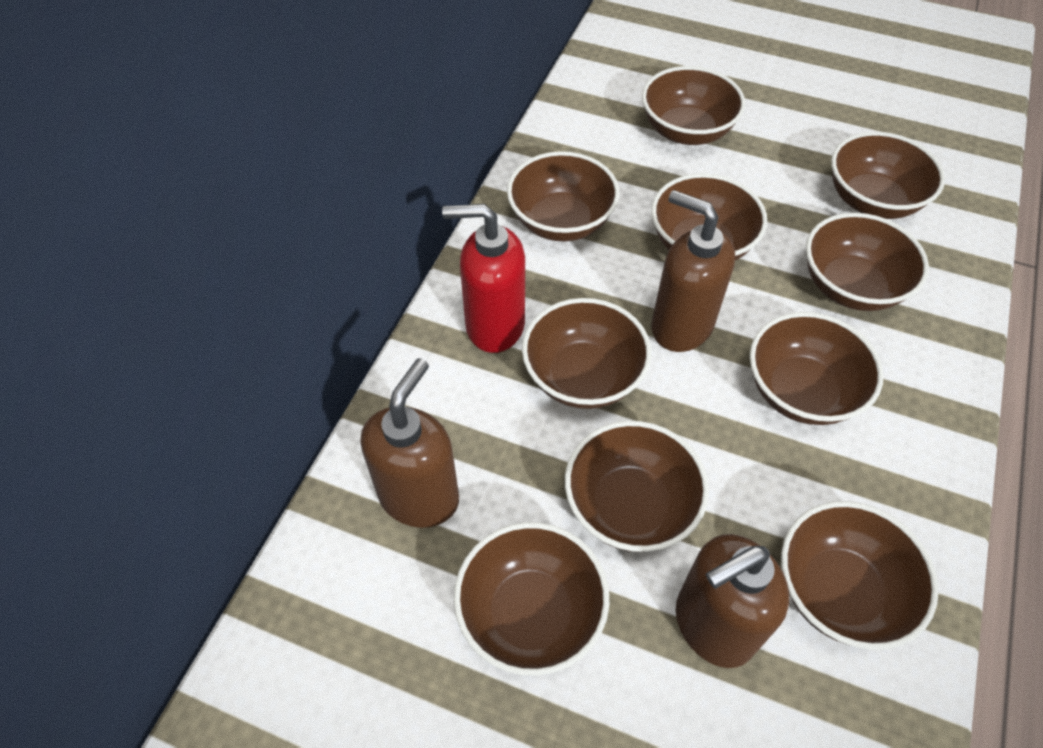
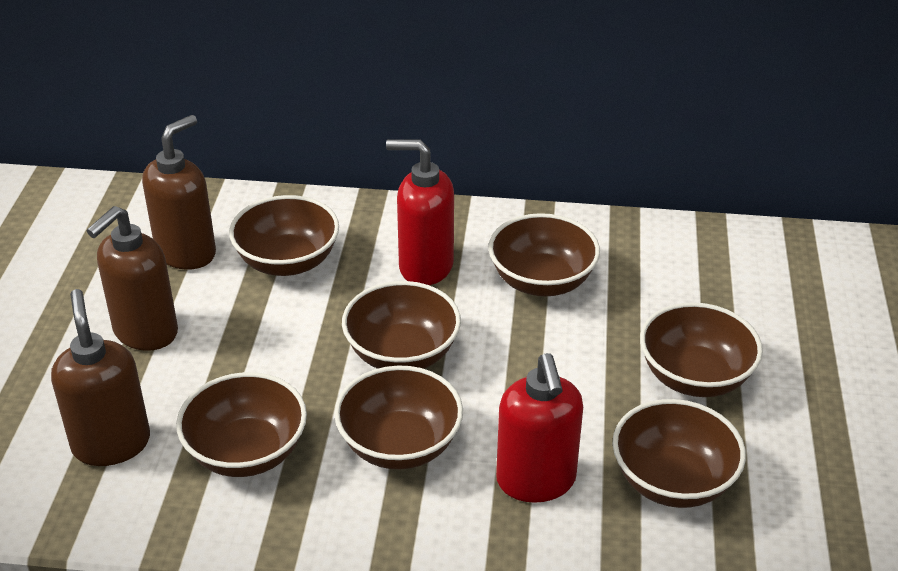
brown bowl: [454,522,610,676] [507,151,619,241] [522,298,651,409] [565,421,709,552] [642,66,745,145] [651,173,767,261] [750,312,883,425] [781,501,939,650] [806,213,929,311] [831,132,945,219] = 10 -> [176,372,307,477] [229,195,339,276] [334,365,463,469] [342,281,461,369] [488,213,600,297] [612,399,746,508] [640,302,763,397] = 7
red soap dispenser: [442,204,525,353] = 1 -> [386,139,454,285] [496,353,583,503] = 2

